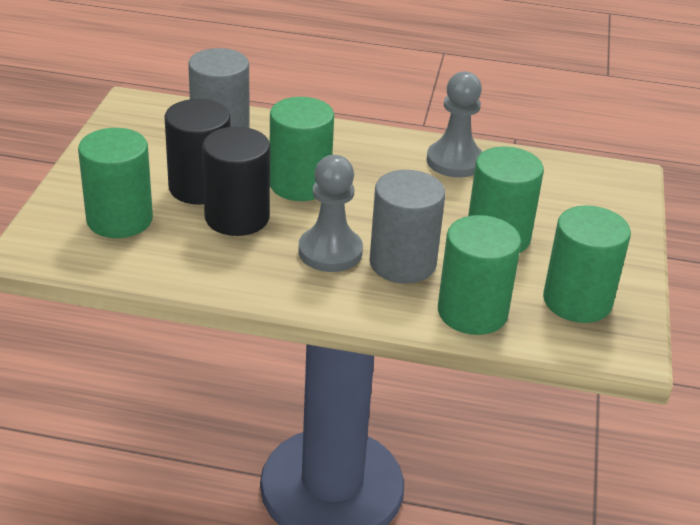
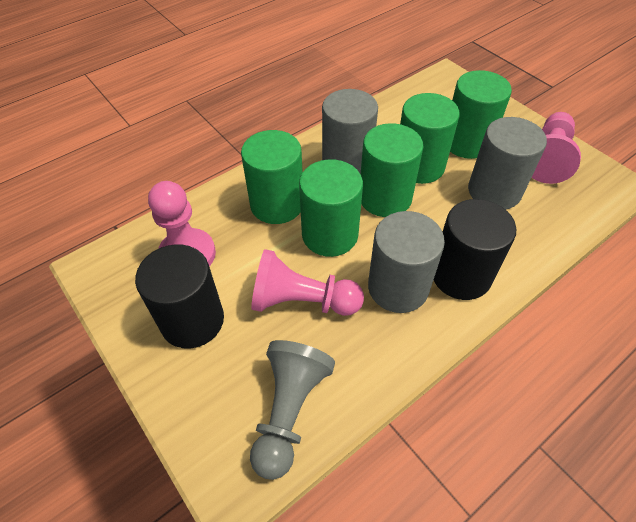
grey cylinder: [188,48,250,128] [369,170,445,284] = 2 -> [322,89,378,174] [368,211,445,313] [468,117,547,210] = 3
grey pawn: [299,155,363,272] [427,71,482,177] = 2 -> [250,340,335,480] = 1
pink pawn: none = 0 -> [148,181,216,267] [251,249,364,316] [532,112,581,184] = 3

